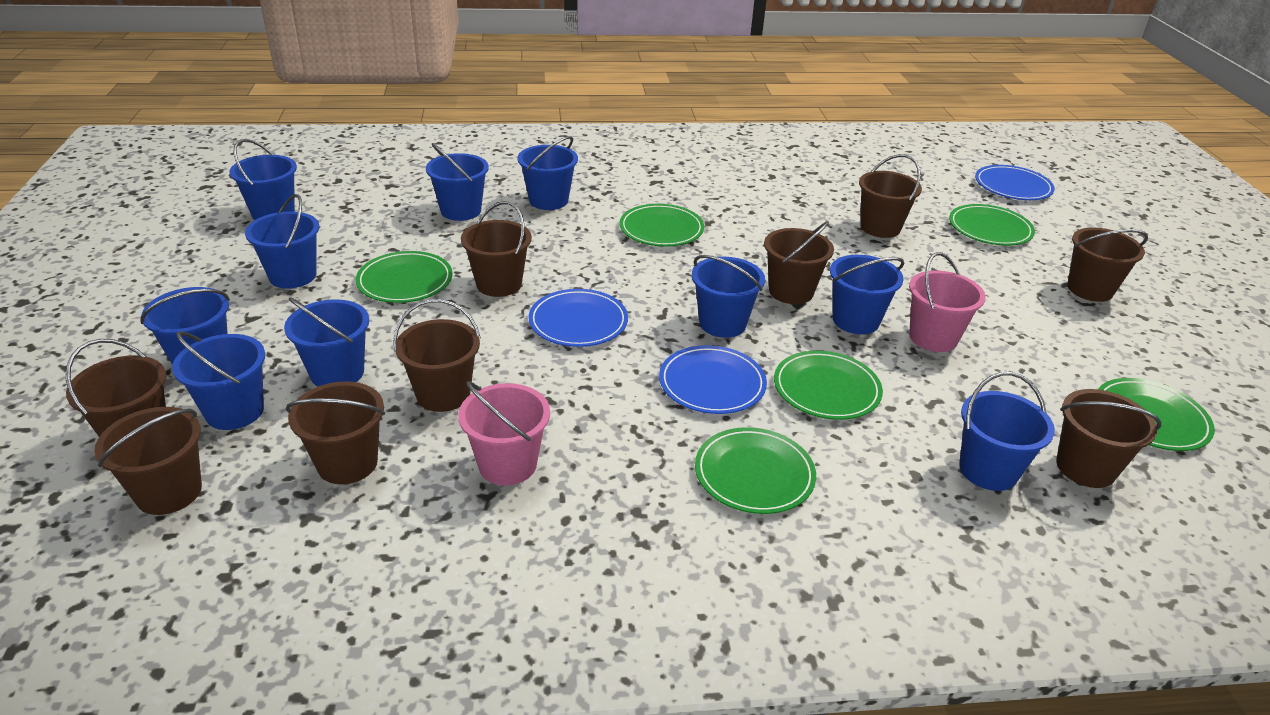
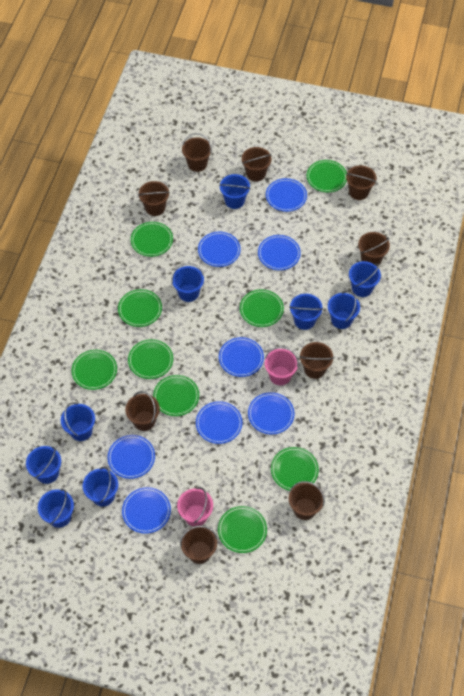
blue bucket: [140,287,230,365] [172,331,265,430] [229,139,297,220] [245,194,319,289] [284,297,369,387] [426,143,489,221] [517,136,578,210] [692,255,765,338] [830,255,905,334] [959,372,1055,491] = 10 -> [26,446,61,484] [38,489,74,528] [61,402,95,441] [83,467,118,507] [171,263,204,302] [219,174,251,209] [289,294,323,330] [328,290,360,329] [349,261,381,297] = 9
blue plate: [528,289,628,347] [659,345,767,414] [975,165,1055,200] = 3 -> [108,435,155,479] [122,487,171,534] [196,401,242,444] [198,232,241,267] [219,337,264,377] [248,392,294,434] [258,235,301,270] [266,178,307,212] = 8
green plate: [356,251,453,303] [619,204,704,247] [695,427,816,514] [774,351,883,420] [949,204,1035,246] [1098,378,1215,451] = 6 -> [72,350,117,390] [118,289,162,327] [128,339,173,379] [131,222,173,257] [153,375,199,416] [218,506,267,553] [240,289,284,327] [271,447,319,491] [307,160,347,192] = 9

